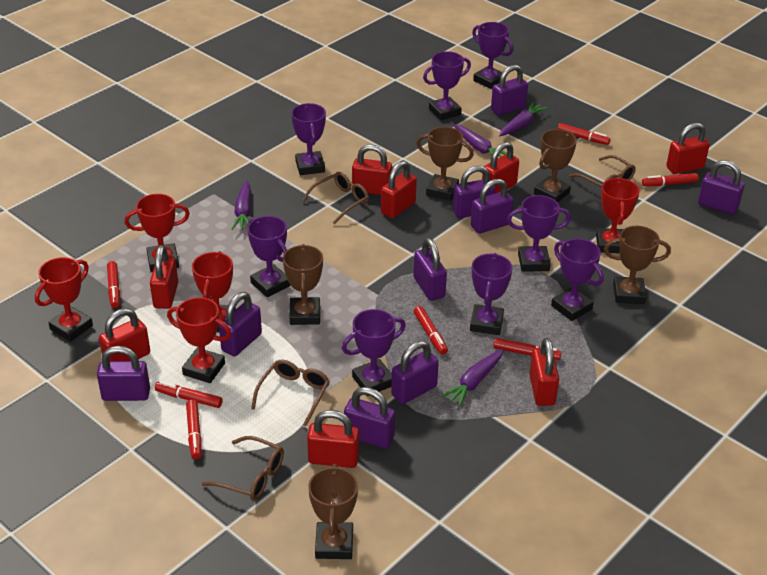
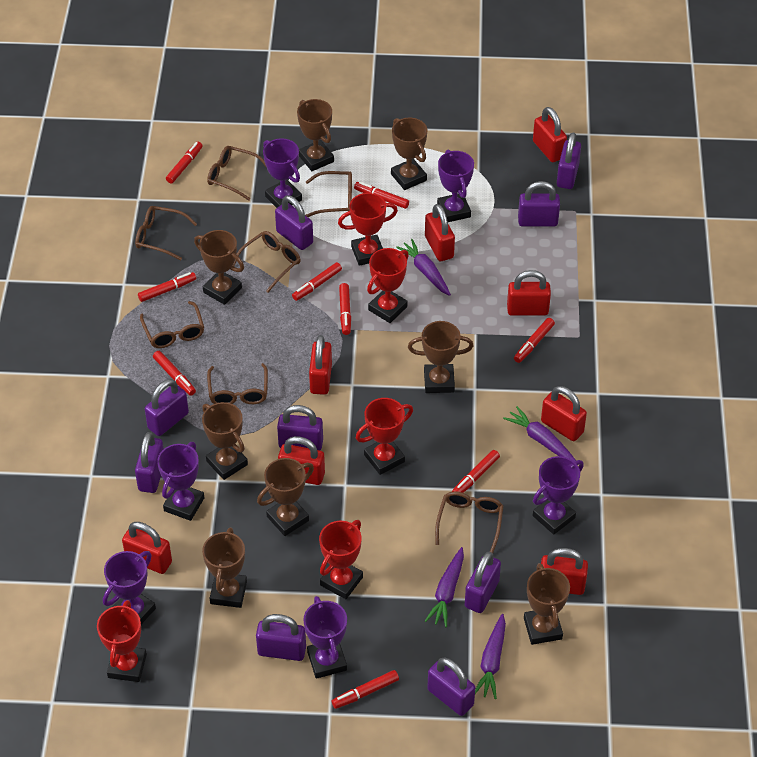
brown glasses: [201,436,284,500] [251,360,330,427] [302,172,369,224] [569,155,636,187] = 4 -> [135,206,197,260] [140,301,204,348] [207,146,267,201] [207,363,268,404] [233,231,301,292] [305,171,352,217] [435,491,503,553] = 7
brown trophy: [283,244,323,325] [308,464,358,559] [416,127,474,201] [534,129,577,202] [604,226,671,304] = 5 -> [194,230,244,305] [202,402,248,480] [202,527,247,608] [257,458,314,536] [297,99,334,171] [391,118,427,190] [408,321,473,393] [524,563,570,645] = 8
purple trophy: [248,216,291,297] [291,103,326,175] [342,309,406,396] [423,51,471,120] [470,253,512,335] [472,22,513,89] [507,195,571,272] [551,239,604,321] = 8 -> [103,551,156,624] [157,442,204,521] [263,138,302,208] [303,596,347,679] [437,150,474,222] [533,456,584,535] = 6
red marker: [107,261,120,308] [155,381,223,408] [186,400,202,459] [414,306,448,355] [493,338,561,360] [557,123,610,145] [642,173,698,186] = 7 -> [138,272,196,302] [153,351,196,396] [166,142,203,183] [292,262,342,301] [332,670,399,709] [339,283,351,335] [354,182,409,209] [452,450,500,493] [514,318,555,363] = 9

